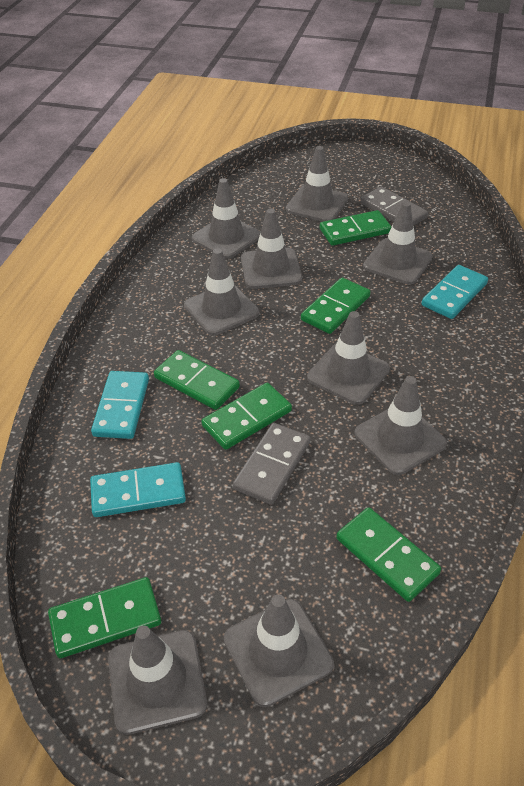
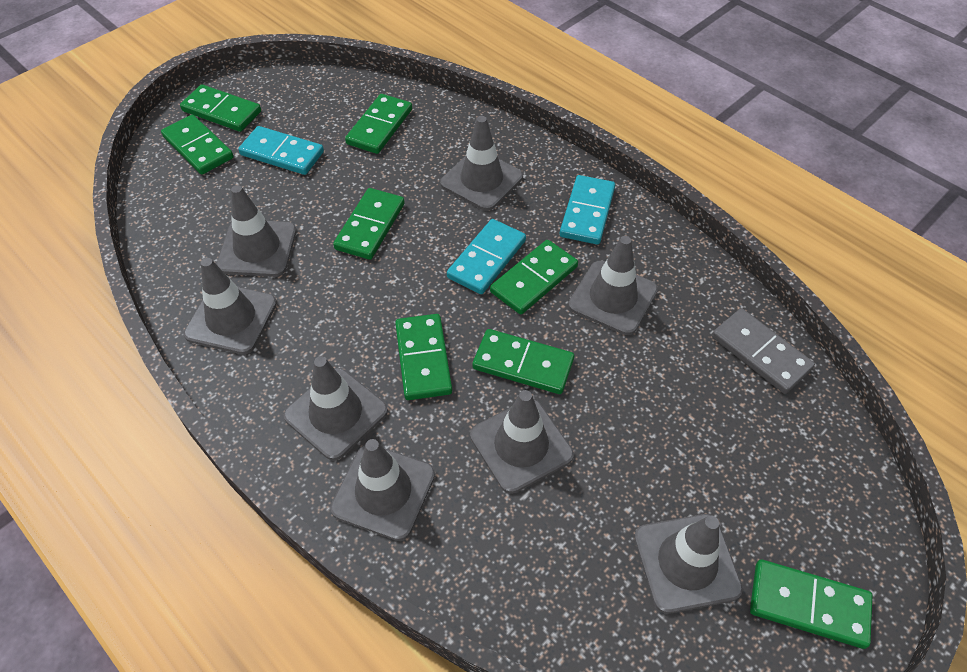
green domino: [48,577,161,658] [154,350,240,410] [201,383,292,450] [301,278,370,334] [320,210,391,246] [337,507,441,602] = 6 -> [161,115,234,175] [180,84,261,132] [333,188,405,260] [345,94,412,154] [395,314,452,400] [472,329,574,394] [490,240,578,314] [750,560,873,649] = 8
grey domino: [233,423,310,505] [361,187,428,226] = 2 -> [712,308,815,394] = 1
grey traffic cone: [108,626,207,735] [184,248,259,336] [192,178,260,259] [224,594,334,707] [241,209,302,289] [286,146,348,222] [307,311,390,405] [354,376,447,475] [363,202,433,285] = 9 -> [184,258,277,354] [216,185,297,277] [284,356,388,460] [330,439,435,541] [440,116,523,211] [470,390,574,493] [568,236,658,335] [634,514,743,614] = 8

